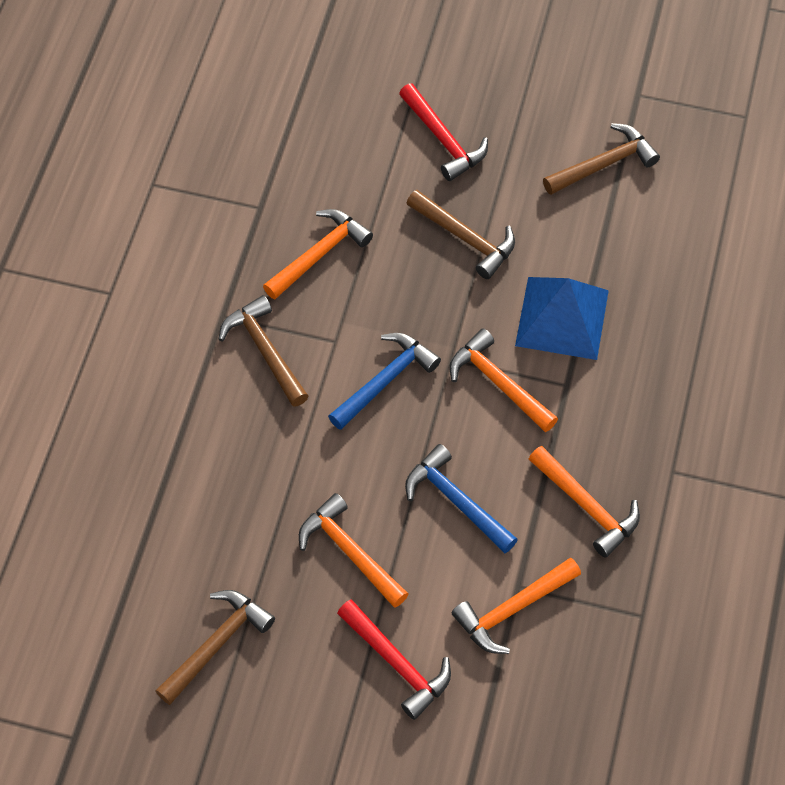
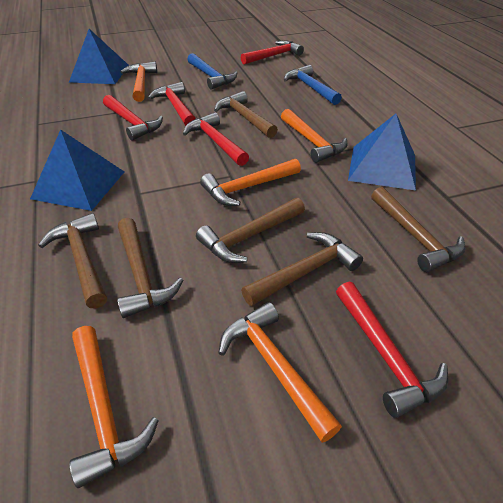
blue pyramid: [515,277,609,360] = 1 -> [30,129,124,211] [69,29,129,84] [348,114,416,190] = 3
brown hammer: [155,590,275,705] [219,295,309,407] [406,190,515,279] [543,123,660,195] = 4 -> [38,213,107,309] [117,218,183,318] [196,198,305,263] [214,91,278,138] [241,232,363,306] [371,187,466,272] = 6
red hammer: [337,600,451,720] [399,83,488,181] = 2 -> [103,95,163,141] [148,82,196,126] [183,112,249,166] [241,40,304,65] [336,282,448,418] = 5

